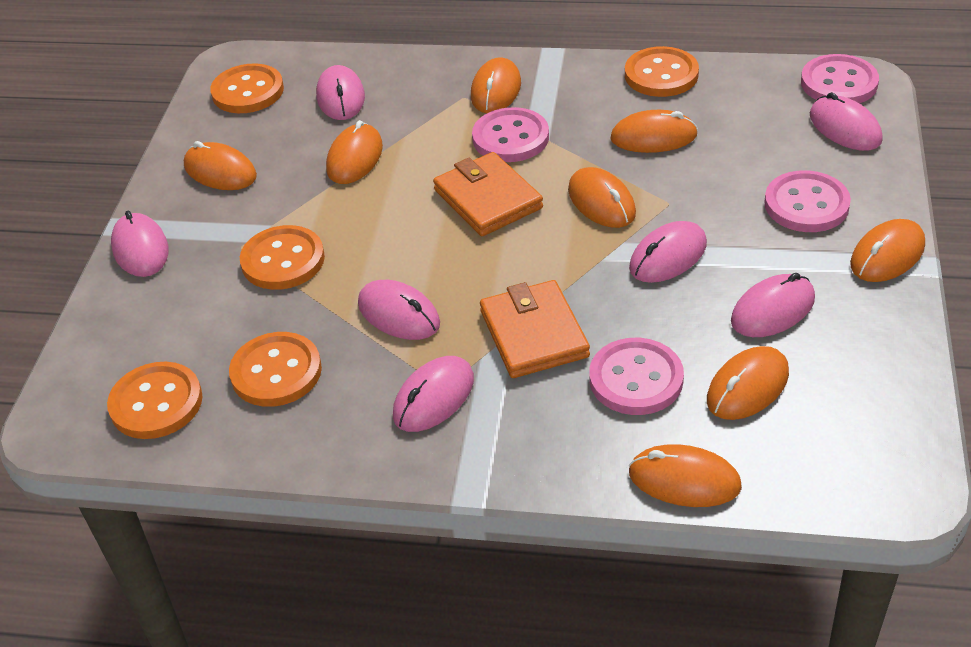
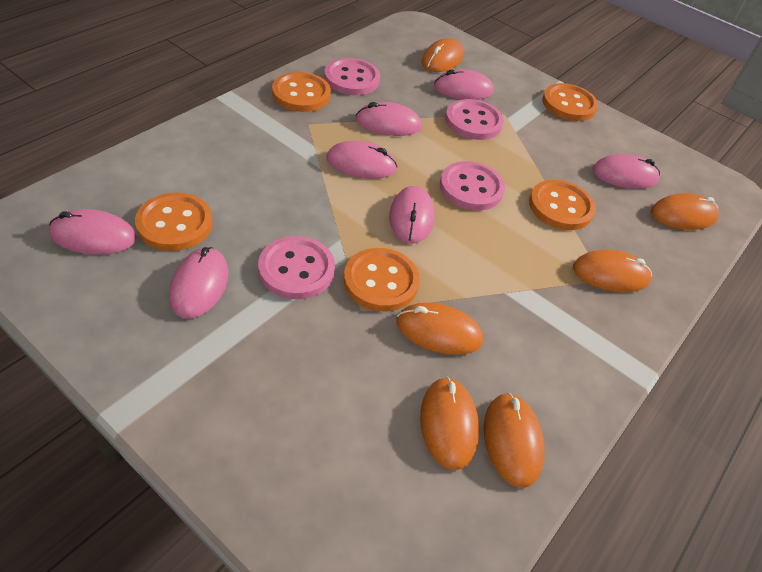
orange mouse: [184,141,257,190] [326,120,383,184] [471,57,521,113] [568,167,636,228] [610,110,698,153] [629,444,742,507] [707,346,789,420] [850,219,925,282] = 8 -> [396,303,483,355] [420,377,479,470] [422,38,464,72] [483,393,545,488] [573,250,652,292] [651,193,719,230] = 6
orange wallet: [433,152,543,236] [480,280,590,378] = 2 -> none = 0

